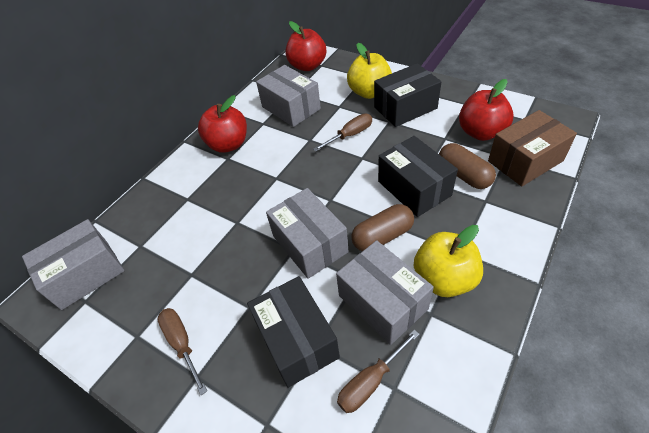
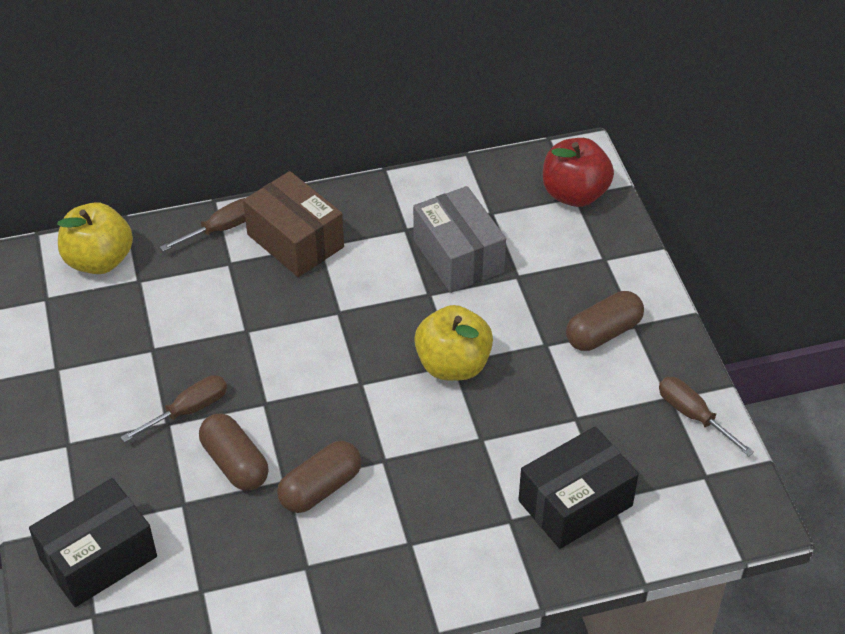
black box: [247,276,340,388] [374,63,441,127] [378,136,458,217] = 3 -> [29,478,157,607] [518,426,639,549] = 2
brown capsule: [351,204,414,251] [439,143,496,189] = 2 -> [199,413,268,491] [277,441,361,513] [566,291,644,351] = 3
grey box: [22,219,124,310] [256,65,321,127] [266,188,349,279] [336,240,434,345] = 4 -> [413,186,506,293] = 1
red apple: [198,95,247,153] [285,21,326,71] [459,79,514,141] = 3 -> [543,138,614,207] = 1

